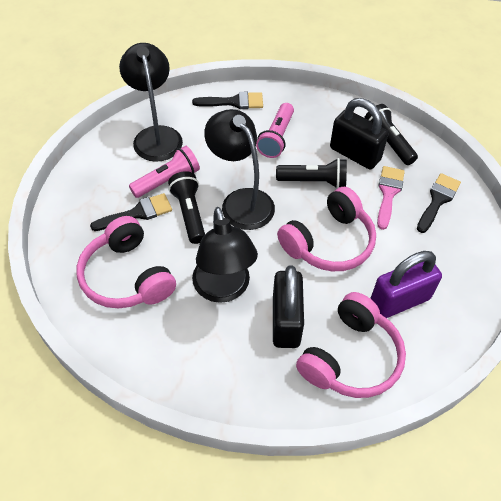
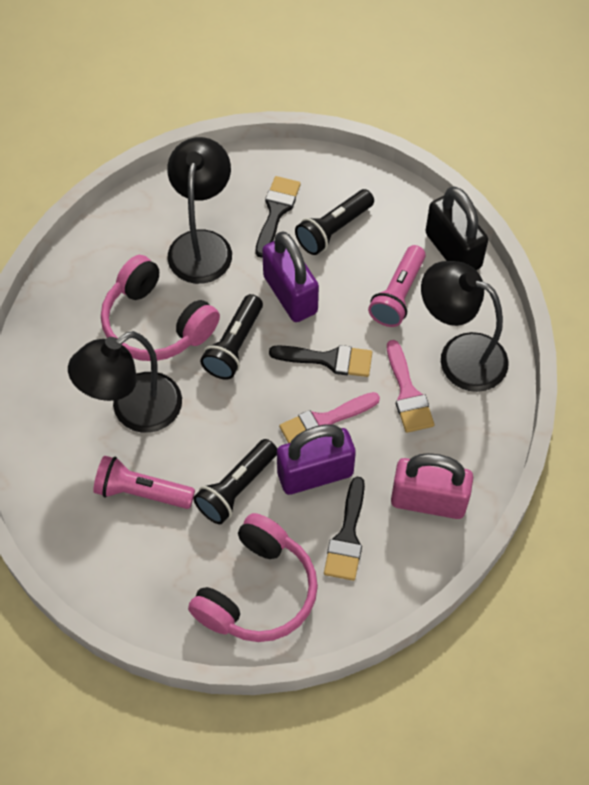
black padlock: [273,265,304,348] [330,98,388,170] = 2 -> [426,187,488,270] = 1
pink brush: [377,166,405,230] = 1 -> [279,392,380,443] [387,340,434,433] = 2
pink headphones: [77,216,176,309] [277,187,376,271] [296,292,406,398] = 3 -> [101,255,220,361] [188,513,318,642] = 2
pink padlock: none = 0 -> [391,453,473,519] = 1
purple padlock: [370,251,442,318] = 1 -> [262,231,319,322] [277,424,356,495] = 2

